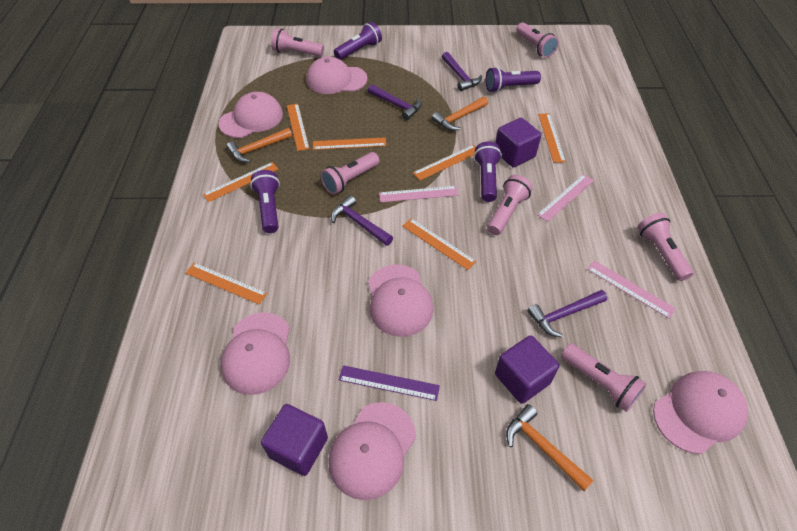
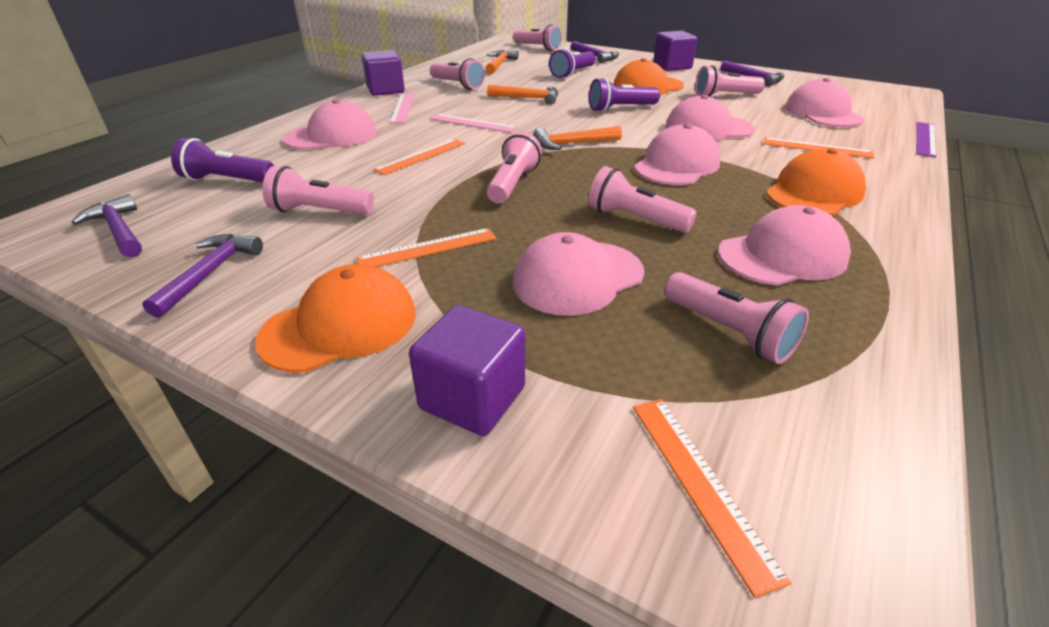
orange cap: none = 0 -> [255,264,416,373] [613,58,684,95] [766,149,866,216] = 3
orange ruler: [185,262,267,304] [203,162,278,202] [287,104,309,151] [313,138,386,150] [403,218,477,270] [413,145,476,180] [538,113,566,163] = 7 -> [356,228,497,267] [373,139,465,175] [633,399,791,598] [764,138,875,158] = 4
pink flashlight: [271,28,324,57] [320,152,379,195] [487,175,533,235] [516,23,559,58] [561,344,647,412] [637,213,694,281] = 6 -> [263,166,374,215] [430,58,485,90] [486,132,542,204] [513,24,562,51] [588,166,697,233] [664,272,809,364] [695,65,765,97] = 7
pink ruler: [379,186,459,202] [537,174,594,222] [587,260,676,318] = 3 -> [390,94,414,123] [430,114,518,133] = 2
purple flashlight: [250,170,280,233] [334,22,382,60] [474,141,502,202] [486,67,541,92] = 4 -> [171,138,274,182] [549,48,595,78] [589,78,660,112] = 3

